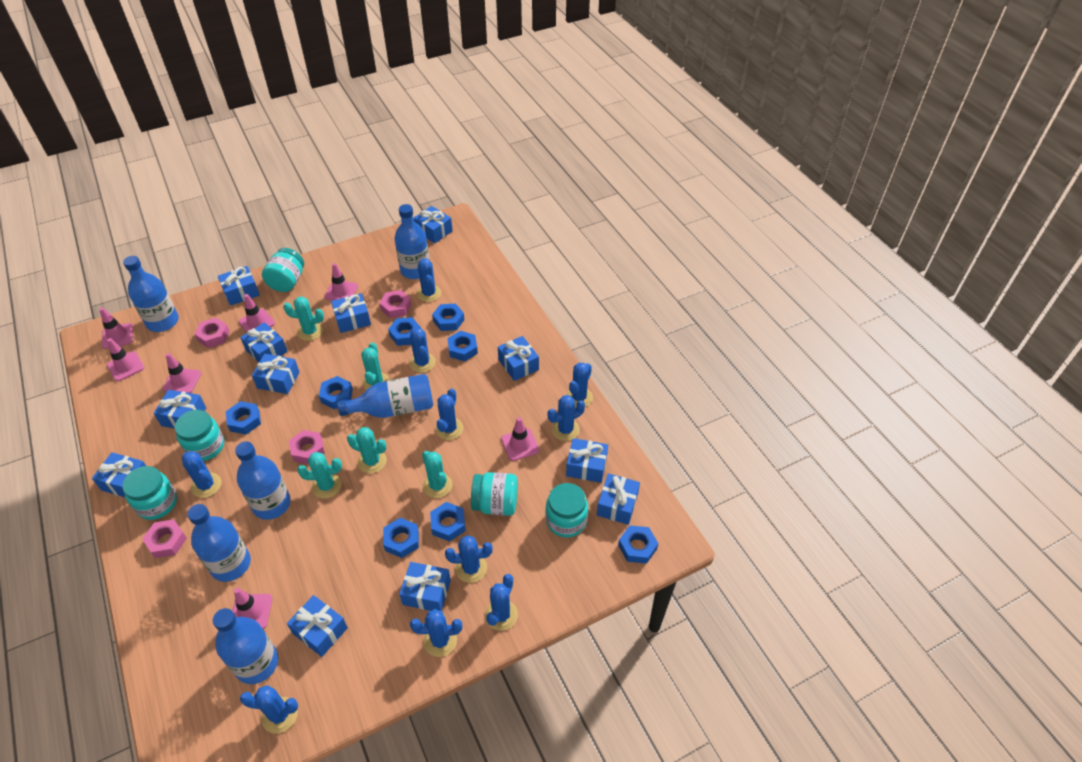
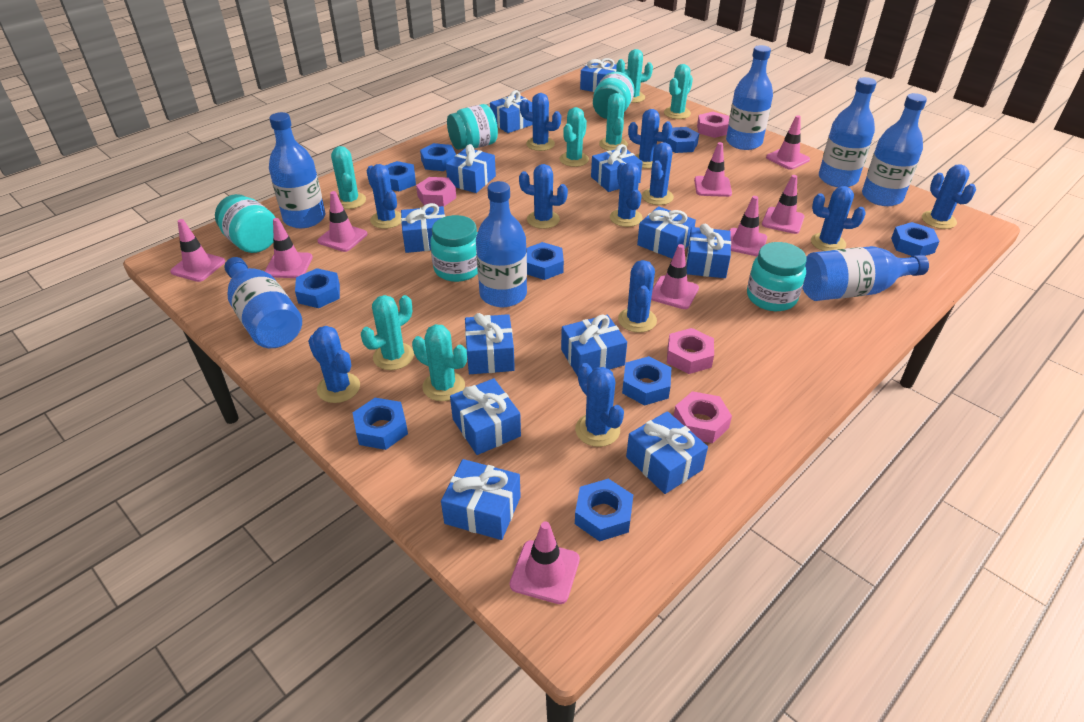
blue bottle: [123,256,179,332] [187,504,251,582] [212,608,278,684] [235,441,291,520] [337,374,433,418] [394,204,429,279] = 6 -> [224,257,302,348] [269,112,326,228] [476,181,527,307] [726,45,773,150] [802,246,929,301] [819,77,877,187] [862,93,927,206] = 7
blue cactus: [182,451,222,498] [240,685,298,734] [409,328,436,373] [410,609,462,657] [417,258,441,302] [435,388,463,440] [445,535,493,583] [485,574,518,631] [547,395,585,441] [566,363,593,407] = 10 -> [308,326,360,403] [367,164,401,229] [519,164,568,229] [520,93,561,151] [575,363,624,447] [610,162,643,227] [618,260,657,333] [628,109,672,169] [642,142,674,205] [811,186,866,251] [922,164,976,229] = 11
blue nut: [226,401,261,435] [319,376,353,409] [383,518,419,558] [388,317,421,346] [430,502,466,541] [432,304,464,331] [447,331,478,361] [618,525,658,564] = 8 -> [295,268,340,308] [352,398,408,450] [385,161,416,191] [420,143,456,171] [527,242,564,280] [575,479,633,542] [622,356,671,406] [663,127,699,153] [891,222,940,256] = 9
pink traffic cone: [99,308,133,349] [107,338,145,381] [163,353,201,393] [233,588,273,629] [239,294,275,332] [324,263,358,301] [501,417,539,461] = 7 -> [170,219,225,282] [265,218,313,278] [317,191,368,252] [510,521,580,604] [651,244,699,309] [694,142,732,197] [729,196,767,256] [762,175,805,234] [766,115,810,170] = 9
turquoise cactus: [283,296,324,341] [297,452,342,499] [347,427,387,473] [361,342,389,390] [422,451,452,498] = 5 -> [331,146,366,209] [361,295,414,370] [412,324,467,401] [560,107,589,167] [599,93,628,151] [617,49,653,103] [664,64,693,119] = 7

